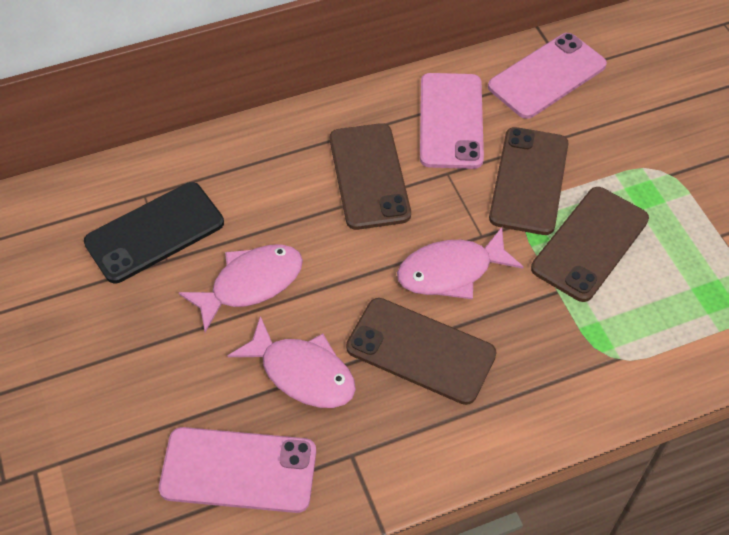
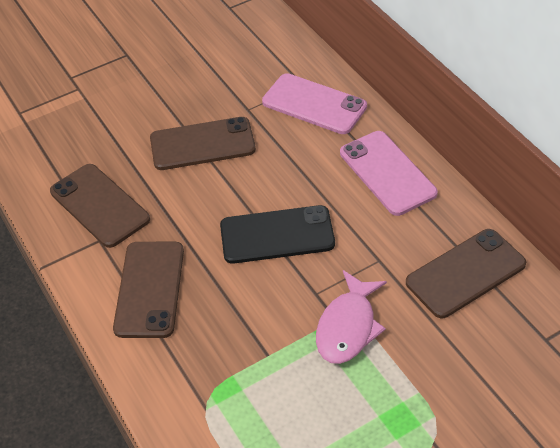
pink fish: [179,244,303,332] [228,316,356,408] [397,227,523,299] = 3 -> [316,270,387,364] = 1
pink phone: [159,427,316,513] [420,73,484,169] [488,33,607,119] = 3 -> [262,73,367,134] [340,131,438,216] = 2

